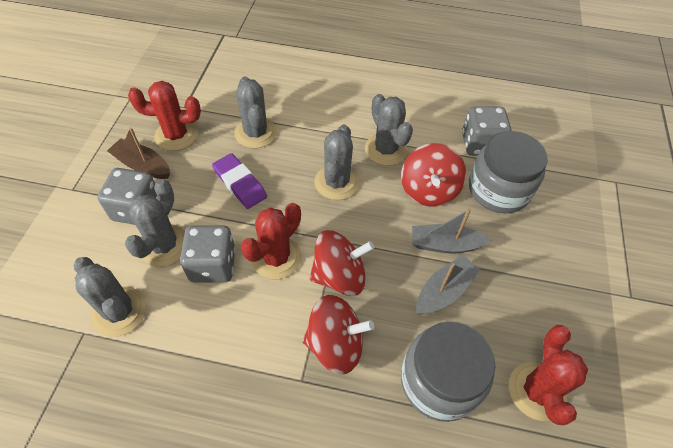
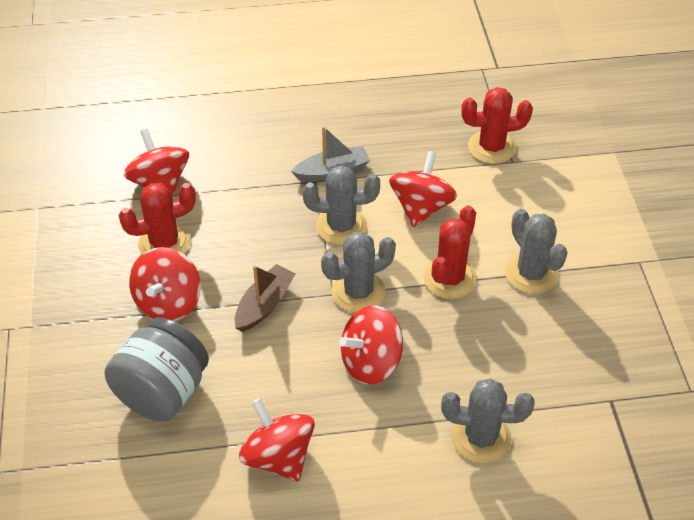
grey boat: [412,209,492,253] [416,255,480,314] = 2 -> [291,126,370,181] = 1
grey cactus: [74,257,147,337] [125,179,185,267] [234,76,277,149] [314,124,359,200] [365,94,413,166] = 5 -> [303,166,380,245] [321,232,396,313] [441,378,535,463] [505,209,568,294] = 4
grey dice: [97,168,158,225] [180,225,236,283] [462,107,512,156] = 3 -> none = 0
grey jar: [401,322,496,422] [469,131,548,213] = 2 -> [105,317,209,421] = 1
purple eraser: [212,153,267,209] = 1 -> none = 0
red spinning top: [303,295,374,375] [310,230,374,296] [401,143,466,207] = 3 -> [124,129,189,198] [129,247,201,321] [239,398,315,482] [339,305,403,385] [389,151,457,227] = 5

